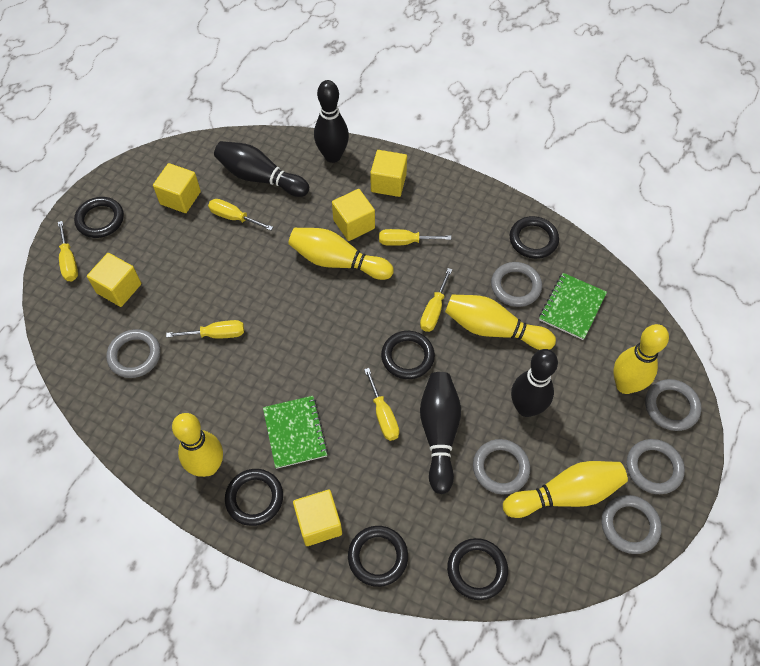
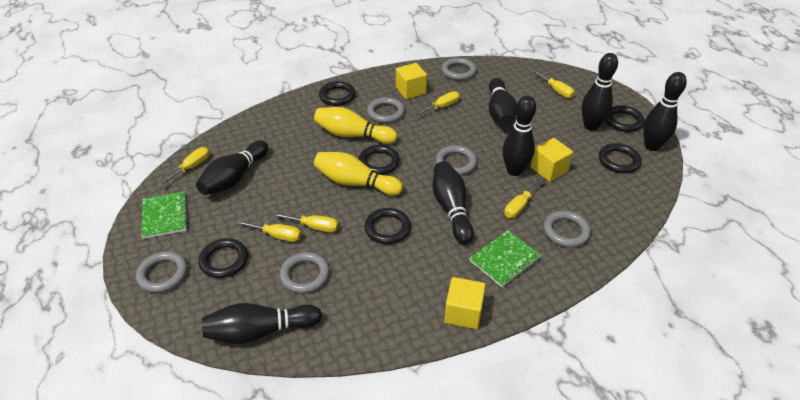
black bowling pin: [214,141,309,197] [314,80,349,163] [420,372,461,494] [511,349,558,417] = 4 -> [196,140,268,195] [202,303,322,344] [432,161,474,245] [489,78,517,127] [503,96,536,176] [582,53,618,131] [643,72,687,151] = 7
yellow bowling pin: [172,413,223,477] [288,228,394,280] [445,295,556,350] [503,461,628,518] [613,324,669,394] = 5 -> [314,107,398,144] [314,152,403,196] = 2
yellow cube: [87,253,141,307] [153,163,201,213] [293,489,342,546] [332,189,375,241] [370,150,407,197] = 5 -> [396,63,427,99] [444,277,486,329] [531,138,573,182] = 3

